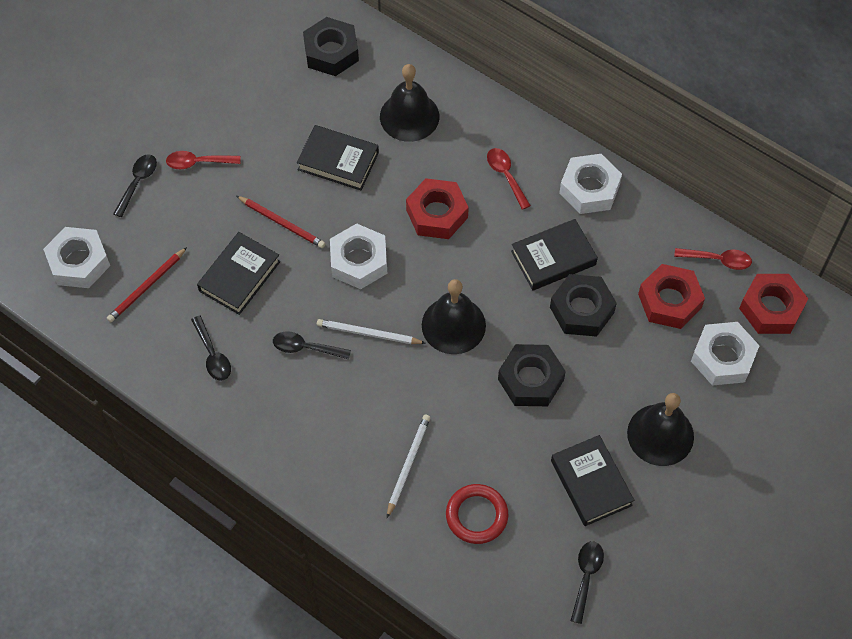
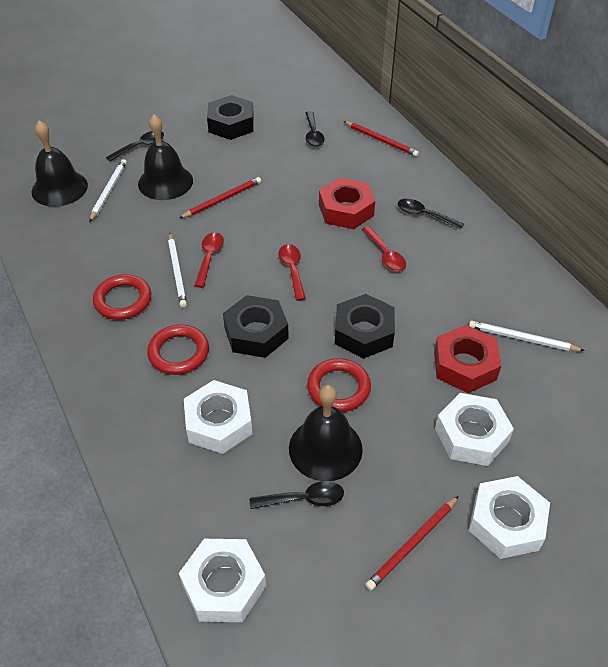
black book: [197,232,280,315] [297,125,379,190] [511,219,598,290] [551,435,634,526] = 4 -> none = 0
red nut: [406,178,469,239] [638,264,705,329] [739,274,808,334] = 3 -> [319,178,375,229] [434,325,501,393] = 2
red pencil: [107,247,187,322] [237,196,325,248] = 2 -> [180,177,261,218] [343,121,419,157] [365,496,459,590] = 3
red ring: [446,484,508,544] = 1 -> [93,274,151,320] [147,325,209,375] [307,358,371,412] = 3
white pencil: [317,319,425,344] [387,415,430,518] = 2 -> [89,159,127,222] [168,233,187,308] [469,321,585,351] = 3

